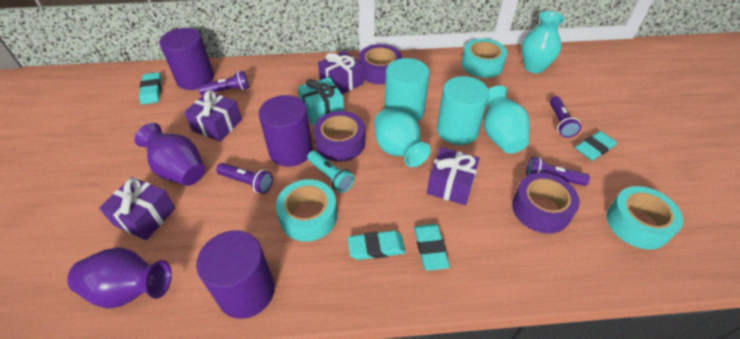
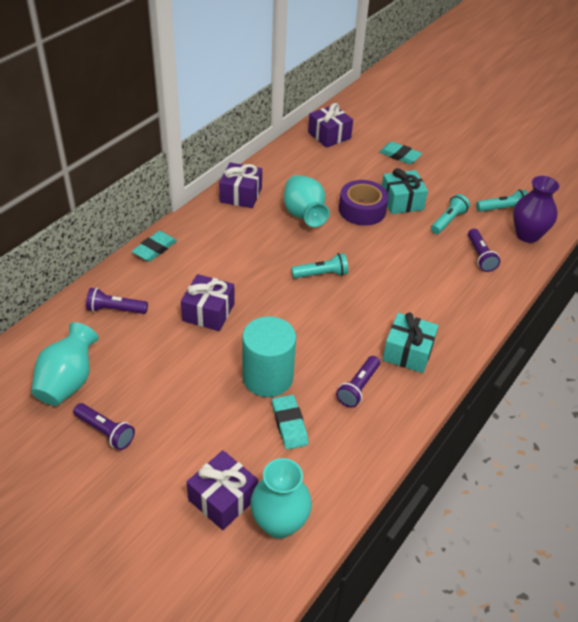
purple cylinder: [160,28,214,90] [196,230,275,319] [259,95,313,167] = 3 -> none = 0
purple tape: [314,111,365,162] [359,44,402,84] [512,173,580,234] = 3 -> [339,180,389,226] = 1
purple vase: [67,247,172,309] [134,123,205,186] = 2 -> [513,176,560,243] = 1
turquoise cylinder: [385,58,430,122] [437,76,489,145] = 2 -> [242,316,296,397] = 1
turquoise eraser: [139,72,162,104] [348,231,406,260] [414,224,450,271] [575,131,617,161] = 4 -> [131,231,177,262] [272,395,308,449] [380,142,422,164] = 3
turquoise flashlight: [307,151,354,193] = 1 -> [291,253,348,278] [431,194,470,234] [476,190,528,212] = 3
turquoise gift: [298,77,344,125] = 1 -> [382,168,428,214] [382,313,439,373] = 2
turquoise tape: [276,179,337,241] [462,39,508,78] [607,186,683,249] = 3 -> none = 0

